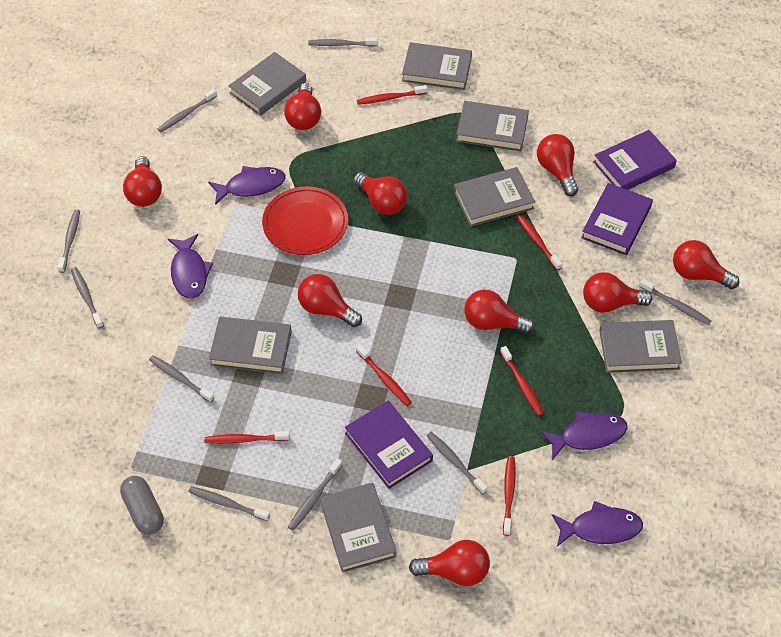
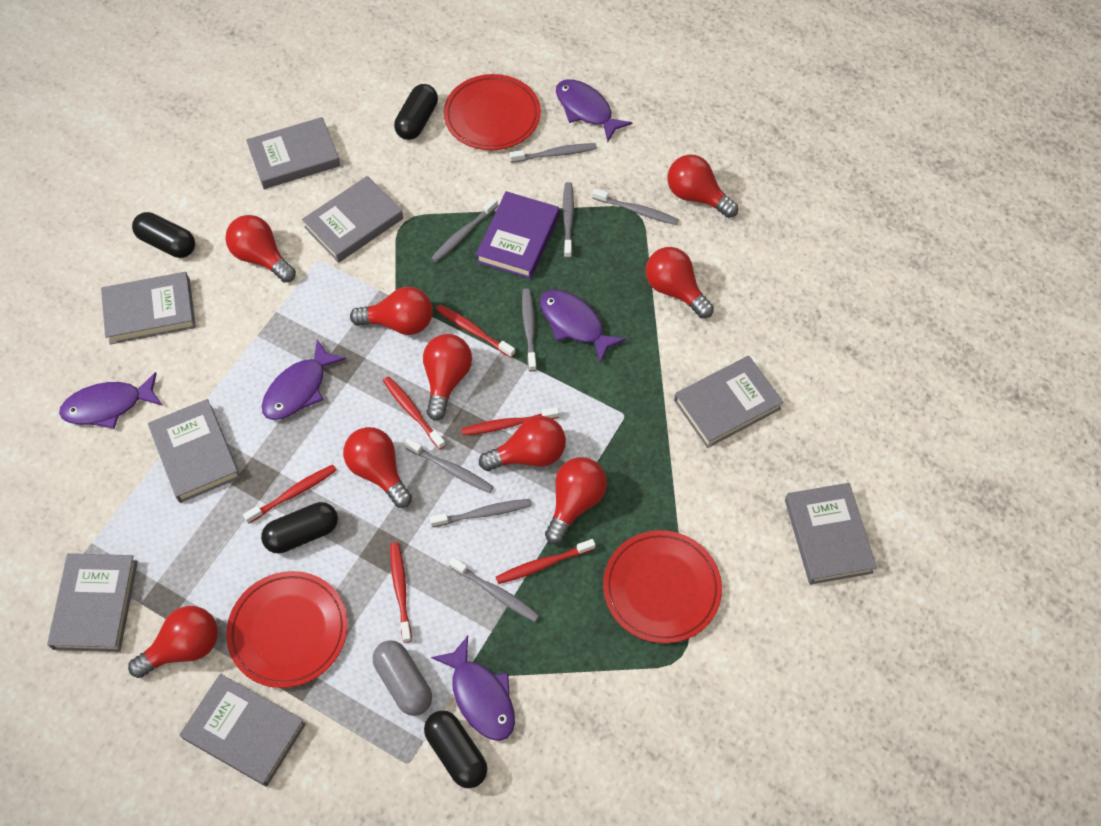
black capsule: none = 0 -> [132,212,195,258] [261,502,338,553] [394,84,438,140] [424,710,487,789] = 4
grey book: [209,316,292,374] [229,52,306,116] [320,482,396,573] [402,42,472,90] [454,167,535,227] [456,101,529,151] [599,320,682,373] = 7 -> [47,553,138,652] [101,272,196,345] [148,399,241,503] [180,674,306,786] [246,117,340,189] [302,176,403,263] [674,356,783,448] [785,483,877,585] = 8
grey toothbrush: [57,209,80,273] [71,267,104,329] [149,355,214,403] [158,89,217,133] [188,486,270,521] [288,458,342,531] [308,37,378,47] [427,432,488,494] [639,279,711,325] = 9 -> [404,438,493,493] [430,499,532,527] [431,198,498,262] [449,557,540,622] [509,143,597,163] [522,288,537,372] [563,182,574,258] [592,188,679,225] = 8
purple book: [345,401,433,489] [581,183,653,255] [593,130,677,190] = 3 -> [476,191,559,279] = 1
purple fish: [168,234,213,299] [208,166,285,205] [540,411,628,460] [552,501,643,546] = 4 -> [59,372,163,429] [262,339,346,420] [431,636,515,741] [540,290,626,363] [556,79,632,142] = 5
red plate: [262,186,348,255] = 1 -> [226,571,348,688] [443,74,541,150] [603,530,722,643] = 3

